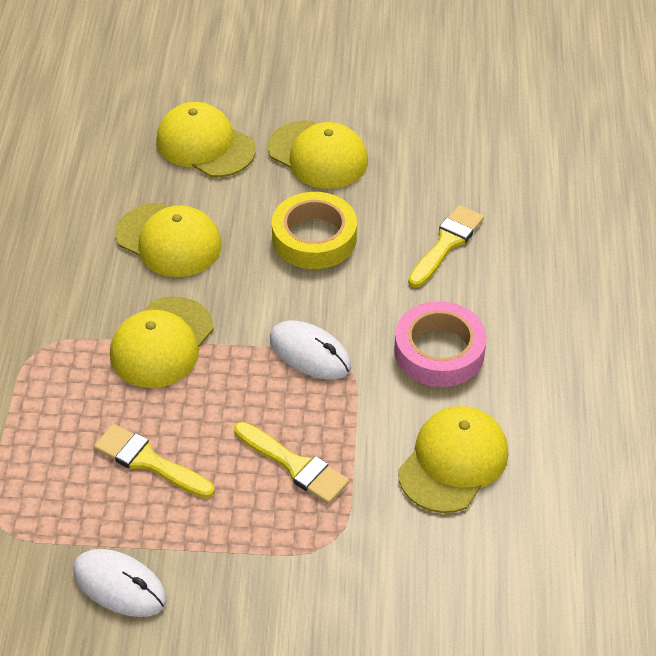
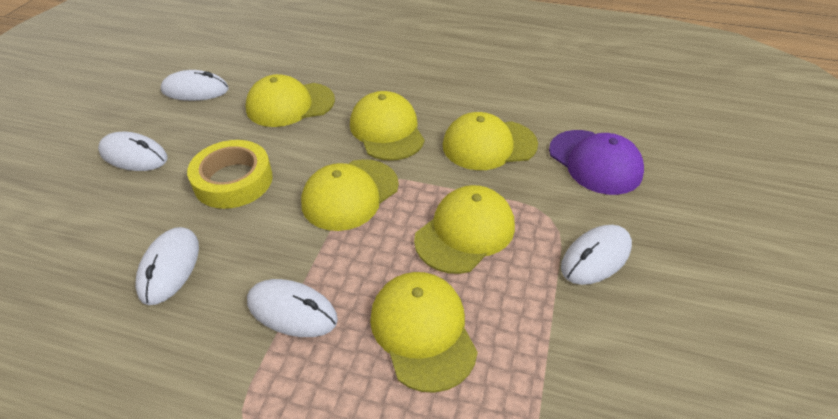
pink tape: [394,301,487,387] = 1 -> none = 0
purple cap: none = 0 -> [549,130,644,195] = 1
white mouse: [74,549,167,617] [270,321,351,380] = 2 -> [98,132,168,171] [135,227,199,305] [161,70,229,101] [247,279,338,337] [561,225,632,285] = 5
yellow brush: [94,424,215,498] [234,422,349,504] [408,205,484,288] = 3 -> none = 0
yellow cap: [110,296,214,388] [116,203,222,277] [156,102,256,177] [268,120,368,189] [398,406,508,513] = 5 -> [245,74,335,127] [301,159,399,231] [350,91,425,161] [370,272,478,393] [414,185,515,274] [443,112,538,170] = 6

